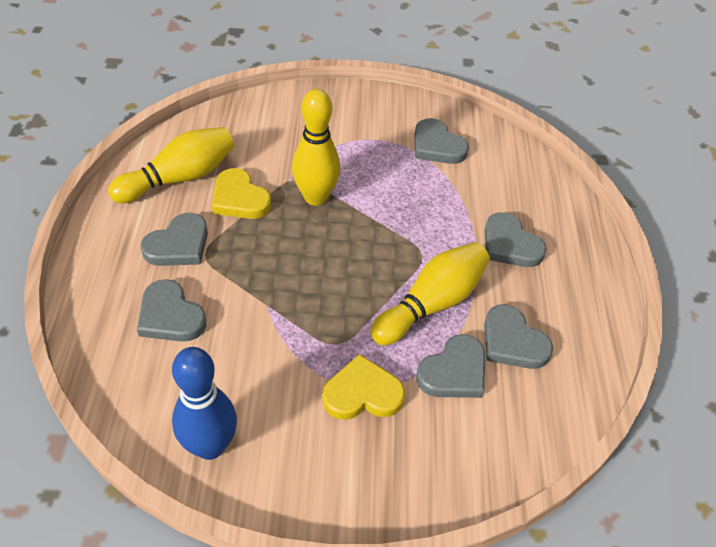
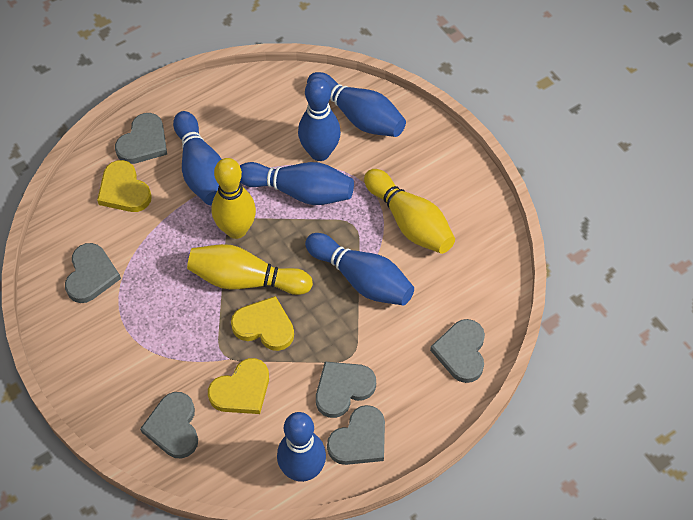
blue bowling pin: [172,347,237,460] = 1 -> [173,111,221,205] [240,162,354,205] [277,412,326,482] [298,77,341,161] [305,233,414,305] [307,72,406,137] = 6
yellow heart: [212,168,271,219] [322,354,405,420] = 2 -> [97,160,152,212] [208,358,269,414] [231,296,294,351] = 3

